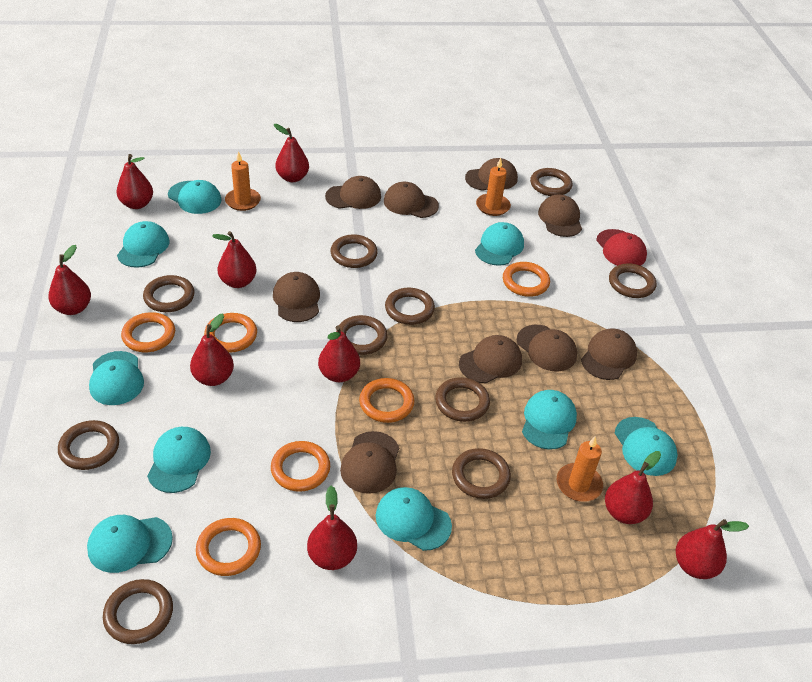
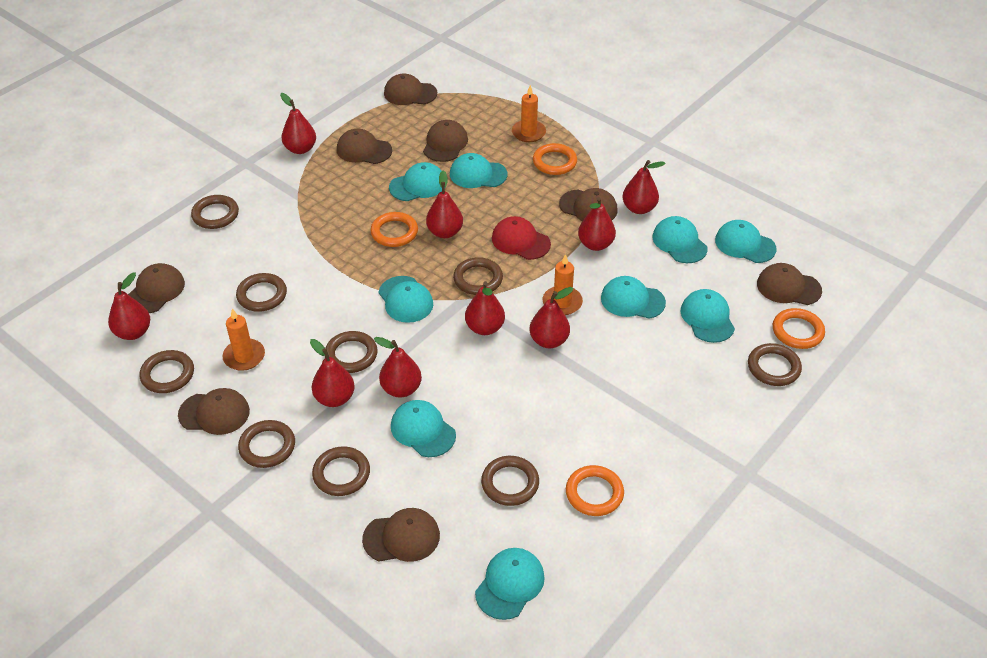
brown cap: [273,272,320,322] [325,176,381,209] [340,431,399,494] [384,182,439,218] [459,335,522,383] [465,158,518,191] [517,325,577,371] [538,195,582,237] [581,328,637,380] = 9 -> [128,263,185,313] [178,388,250,435] [337,129,392,164] [362,508,440,562] [384,74,437,105] [423,120,468,162] [559,188,618,221] [757,263,822,305] = 8
brown ring: [58,420,119,470] [103,579,173,644] [143,275,194,312] [331,234,378,268] [336,315,388,355] [385,288,435,325] [435,377,490,422] [452,448,511,499] [530,168,572,196] [609,263,656,298] = 10 -> [140,350,194,393] [191,195,239,229] [236,273,287,312] [238,420,295,468] [312,446,370,496] [325,331,378,373] [453,257,503,295] [481,456,539,506] [748,343,802,386] = 9
orange ring: [121,312,175,352] [196,518,261,576] [204,313,257,353] [271,441,330,492] [359,378,415,423] [503,262,550,297] = 6 -> [370,212,418,247] [533,143,577,175] [566,465,624,516] [773,308,825,349] = 4

